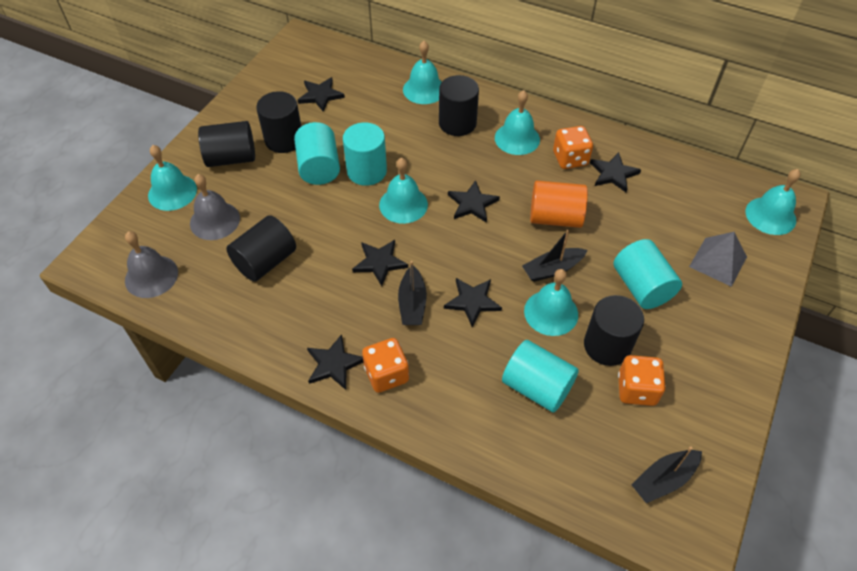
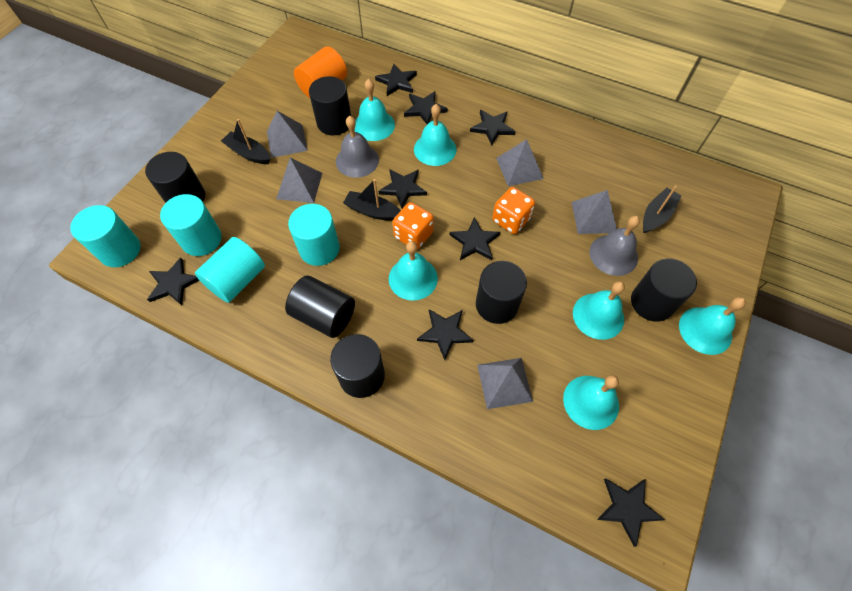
black cylinder: [198,121,255,167] [226,215,296,282] [256,91,301,153] [439,75,479,136] [584,295,644,366] = 5 -> [145,152,205,203] [285,276,355,338] [309,76,351,135] [330,334,385,398] [476,261,527,324] [631,259,697,322] = 6
black star: [298,77,345,112] [307,334,363,390] [352,240,408,286] [444,278,502,327] [448,180,500,223] [590,152,641,192] = 6 -> [147,258,200,305] [375,64,417,96] [378,169,427,208] [404,91,448,124] [417,309,474,360] [450,217,500,260] [470,110,516,145] [597,479,665,547] = 8
grey pyramid: [689,232,747,287] = 1 -> [267,111,308,158] [276,157,322,203] [477,358,533,409] [496,139,544,186] [572,190,617,234] = 5
orange dice: [362,338,409,393] [553,126,593,169] [618,355,666,406] = 3 -> [393,202,434,250] [492,187,535,234] = 2

